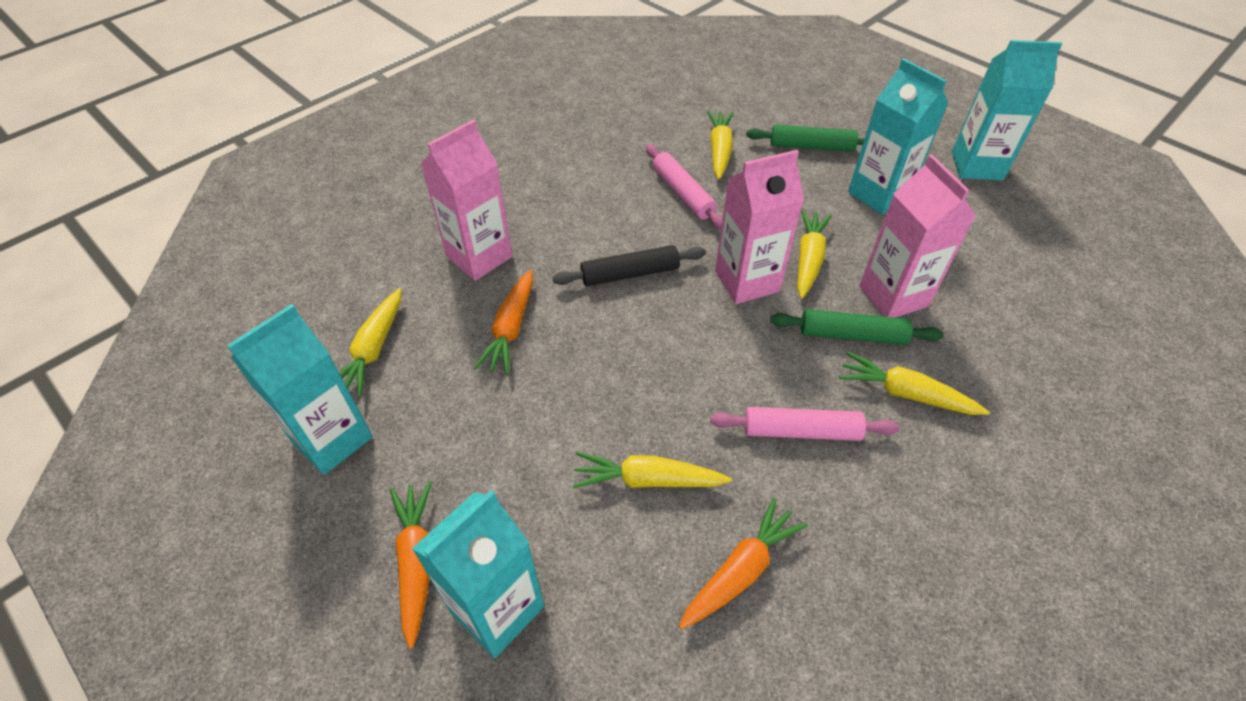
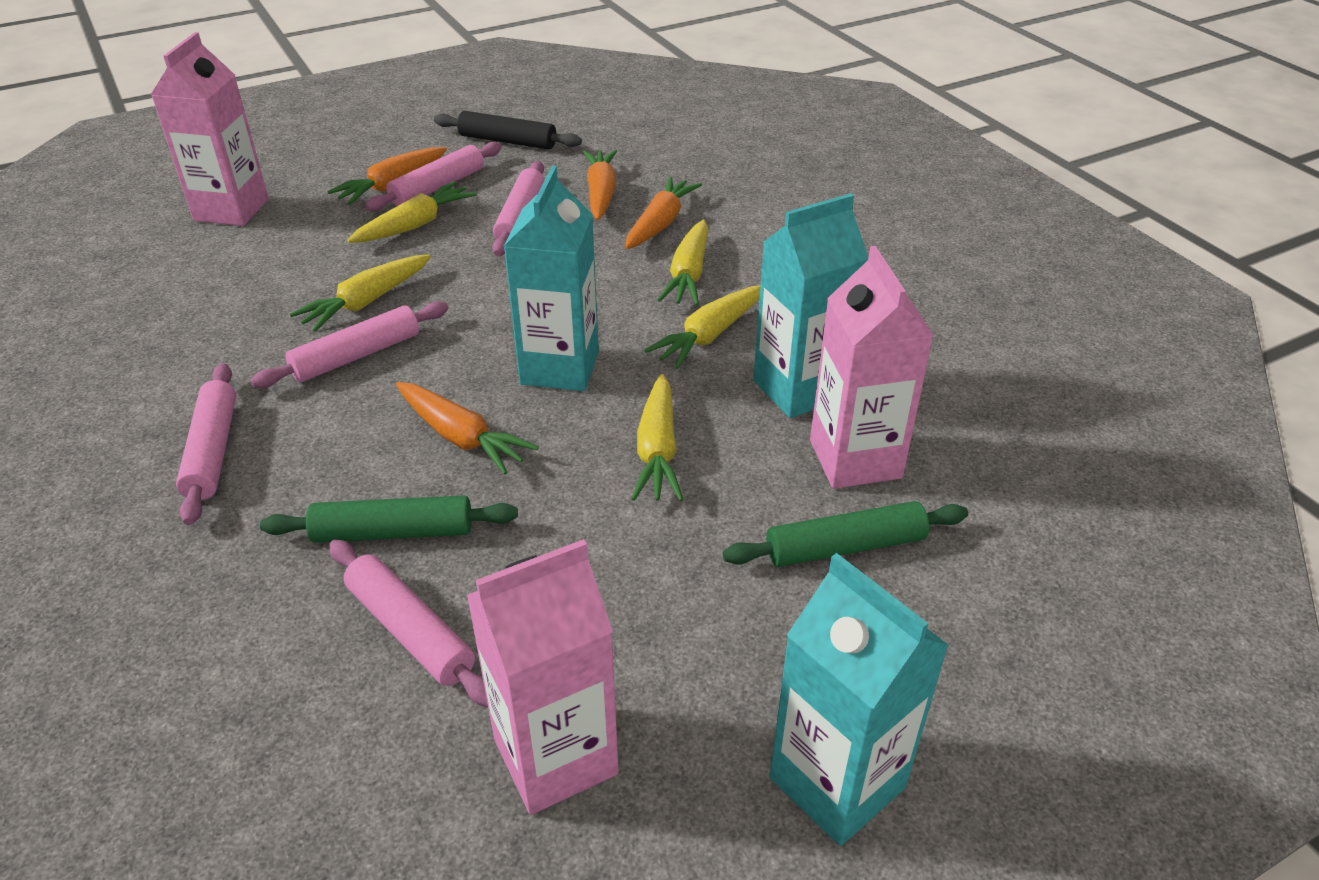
orange carrot: [390,481,432,649] [474,270,533,375] [679,498,808,629] = 3 -> [327,147,447,205] [396,382,539,475] [583,150,617,220] [625,177,702,249] = 4
pink rolling pin: [646,144,723,229] [710,407,900,441] = 2 -> [176,363,236,525] [250,301,448,388] [329,539,488,707] [365,142,501,211] [492,161,544,256] = 5
turquoise carton: [227,304,373,475] [412,490,545,658] [848,58,948,215] [952,40,1062,181] = 4 -> [504,166,599,391] [753,193,868,418] [770,553,949,846] = 3

